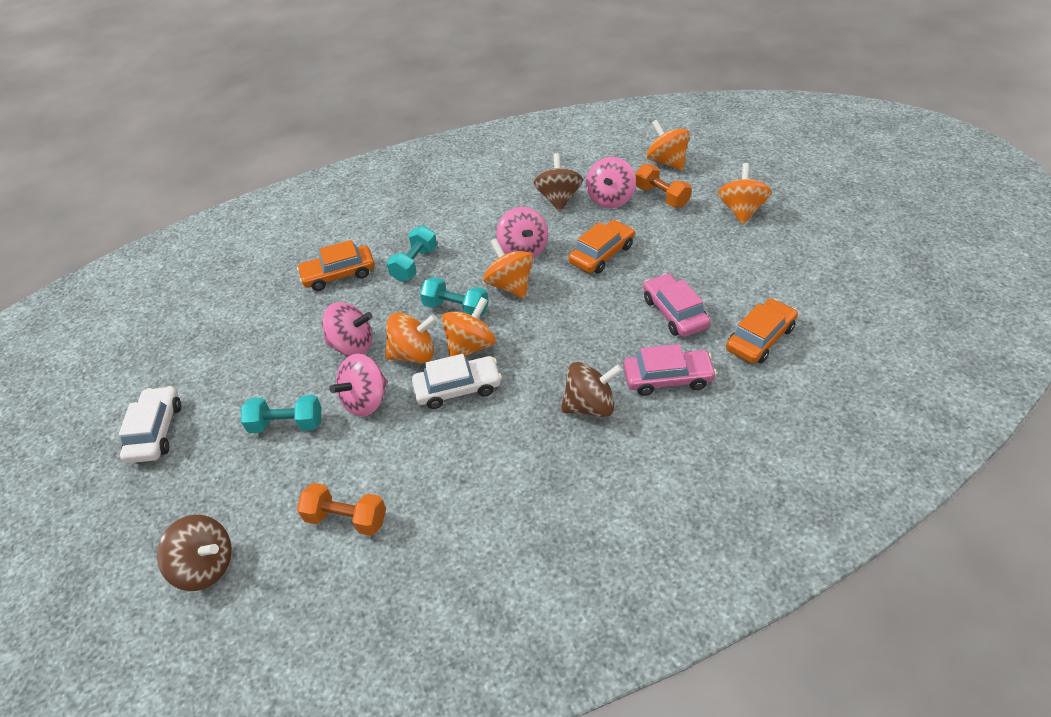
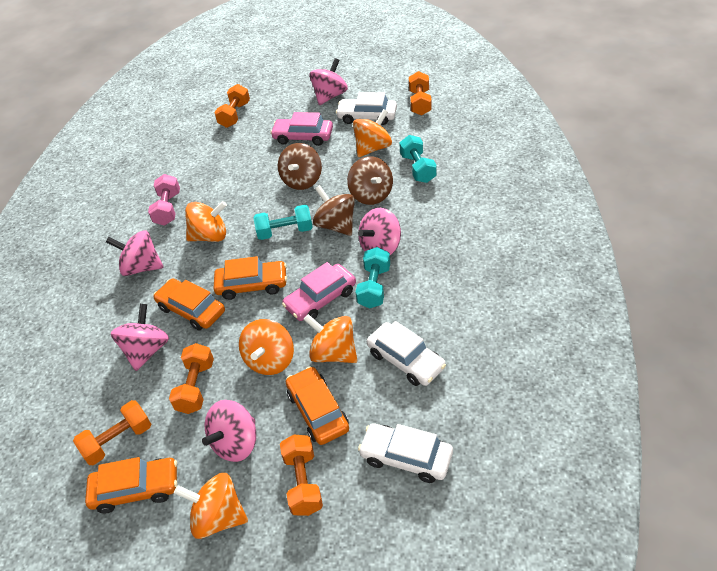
orange car: [297,240,375,291] [568,220,635,273] [726,299,798,364] = 3 -> [85,457,177,513] [153,278,225,331] [213,256,287,300] [286,366,349,445] = 4
orange dumbbell: [297,483,386,536] [635,164,692,208] = 2 -> [73,400,151,465] [169,343,214,414] [214,84,250,128] [280,435,323,516] [409,71,432,116] = 5
pink dumbbell: none = 0 -> [148,174,180,226] = 1
pink spinning top: [322,302,373,356] [329,354,388,417] [496,207,548,258] [586,157,636,208] = 4 -> [106,230,164,276] [111,304,169,371] [202,400,256,462] [309,58,348,105] [358,208,401,255] = 5
white car: [118,386,181,463] [412,354,502,409] = 2 -> [336,92,397,125] [358,423,453,483] [367,321,446,386] = 3

